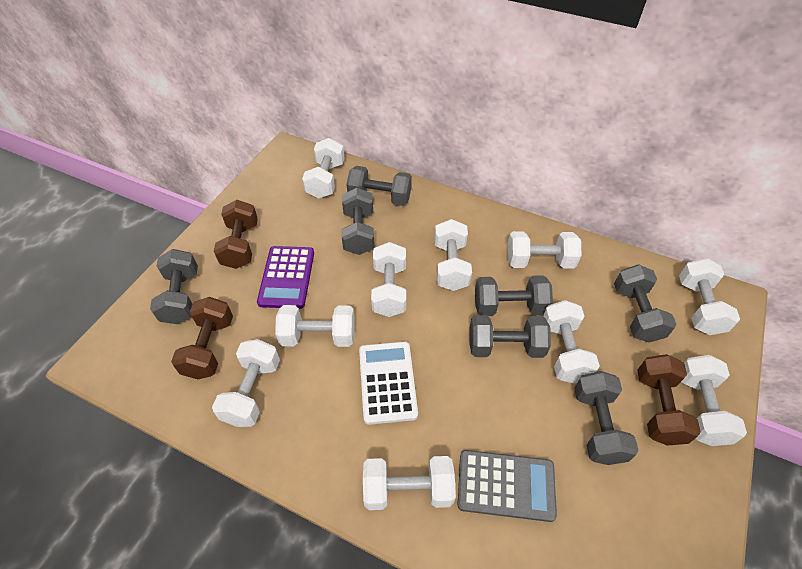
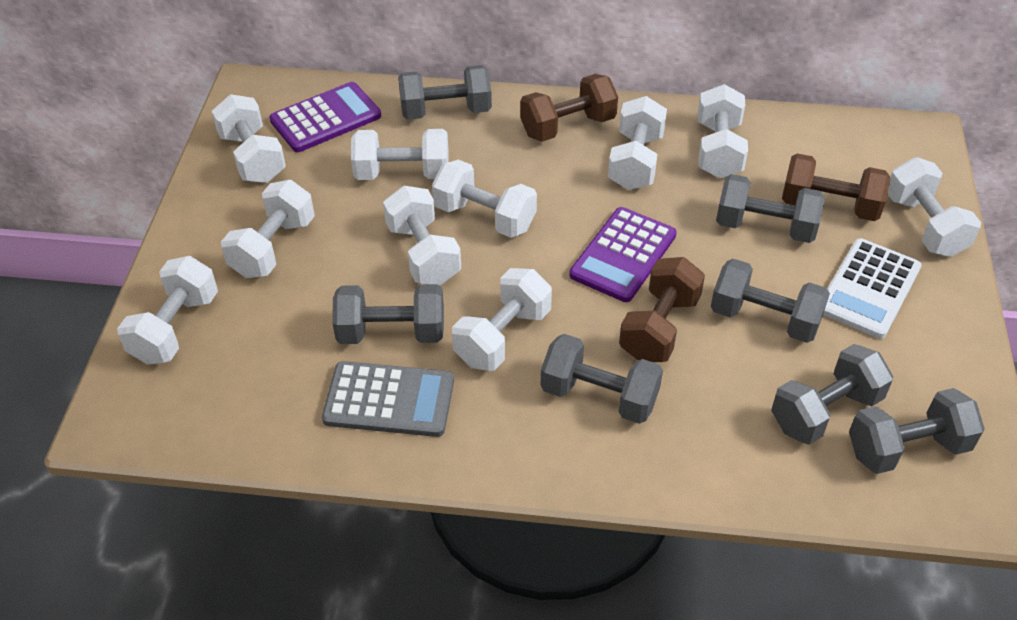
purple calculator: [257,246,314,309] = 1 -> [270,82,381,152] [569,207,677,302] = 2

